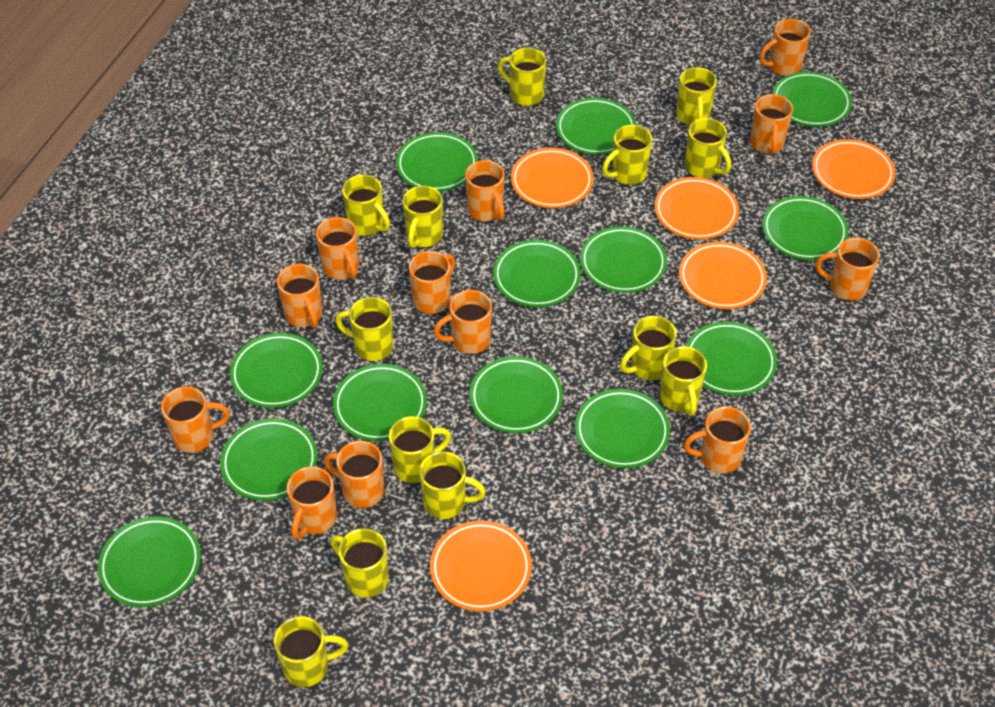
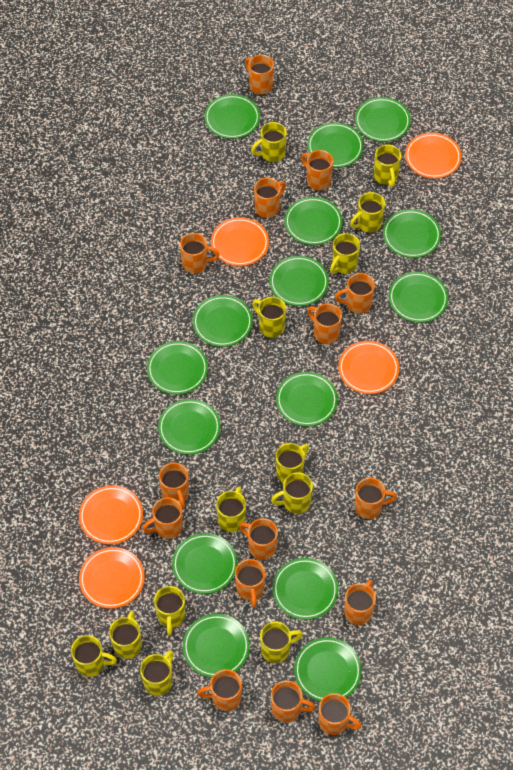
green plate: [98,517,201,607] [220,419,318,501] [230,333,323,408] [333,364,427,441] [396,132,478,191] [469,356,563,433] [493,240,581,307] [556,98,636,155] [575,389,670,468] [580,226,667,293] [686,322,777,396] [762,196,849,260] [772,72,852,127] = 13 -> [147,341,208,395] [158,399,221,455] [172,533,237,594] [183,614,250,678] [193,295,253,347] [204,94,260,139] [269,256,329,306] [272,558,338,620] [276,372,338,426] [285,197,342,245] [294,637,362,702] [307,122,364,168] [355,97,411,142] [383,209,441,258] [389,272,448,323] = 15
orange mug: [161,386,230,453] [277,264,322,328] [287,466,337,540] [316,217,359,280] [324,441,384,508] [409,251,455,314] [433,290,492,354] [465,160,505,221] [683,407,751,473] [750,94,793,155] [759,19,811,76] [815,238,880,301] = 12 -> [142,497,183,539] [159,463,189,509] [180,233,219,273] [197,669,242,711] [235,559,265,608] [239,518,278,560] [245,55,274,94] [254,177,286,218] [271,680,315,722] [301,150,333,190] [307,303,342,344] [319,693,361,735] [335,273,375,314] [344,580,376,625] [355,478,397,519] = 15

